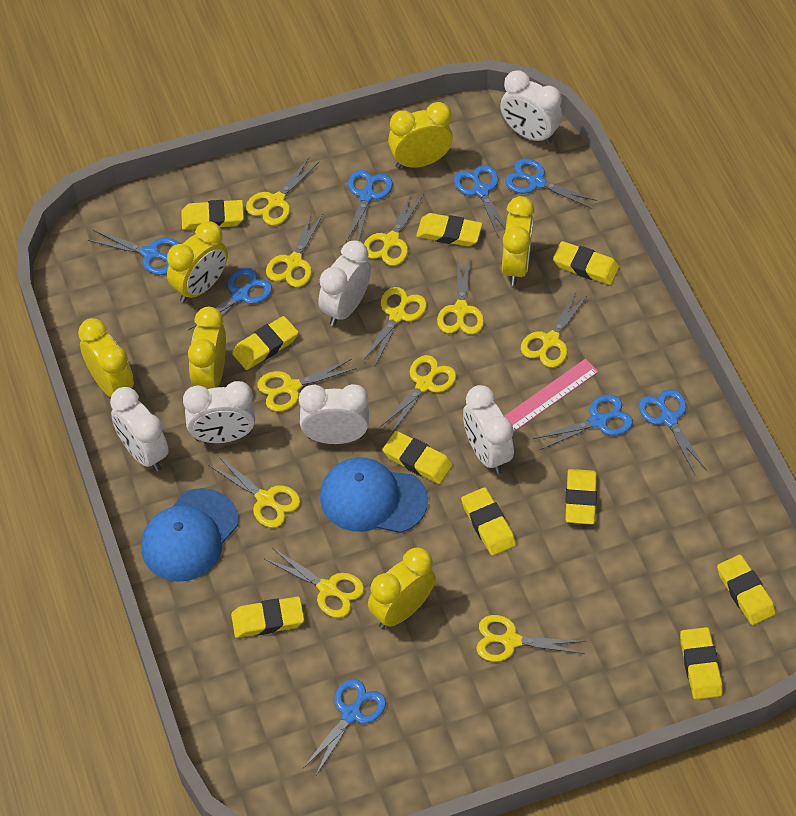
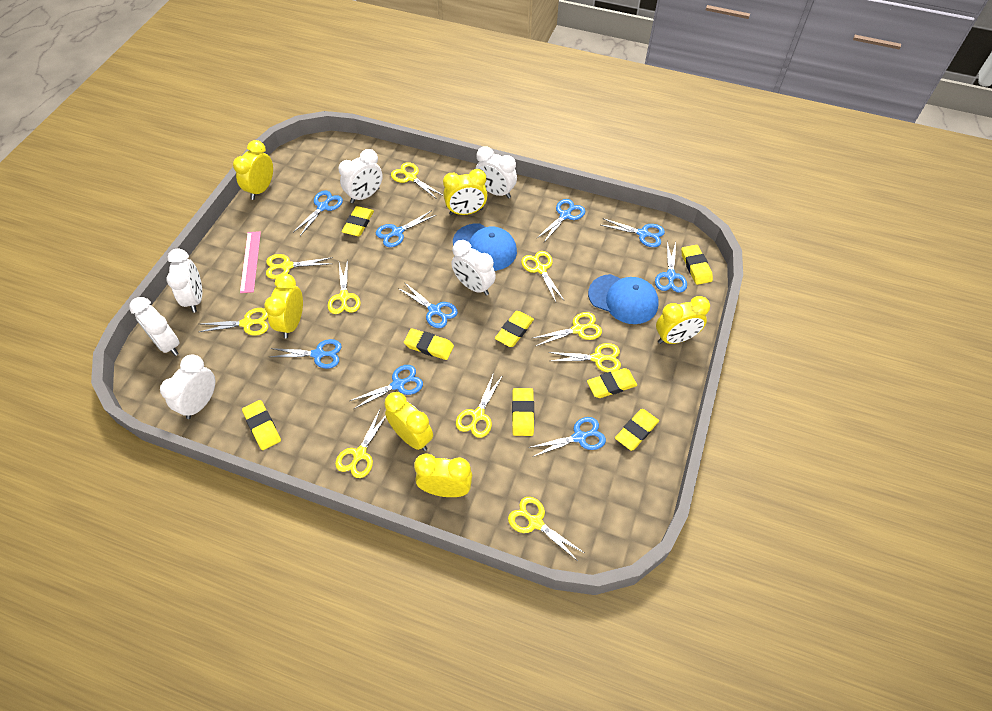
blue scissors: [88,230,180,275] [188,268,272,330] [303,679,386,777] [345,170,393,243] [454,165,506,238] [505,158,598,209] [533,395,633,450] [639,389,707,474] = 8 -> [270,339,342,369] [293,190,343,236] [350,365,423,409] [376,210,436,247] [398,282,458,328] [529,417,606,457] [537,199,585,242] [601,218,665,247] [655,242,687,293] = 9
yellow eraser: [181,200,244,230] [231,597,304,638] [232,316,298,370] [383,431,453,484] [416,213,482,247] [461,487,516,556] [553,241,619,285] [565,469,597,524] [680,627,723,700] [717,555,776,625] = 10 -> [242,400,281,450] [342,206,374,236] [404,328,454,360] [495,311,534,347] [512,388,534,436] [587,368,637,398] [615,409,659,451] [681,245,713,285] = 8
yellow scissors: [208,455,301,528] [246,158,320,226] [257,359,357,412] [265,548,364,618] [266,211,324,287] [362,287,427,367] [364,192,423,266] [380,355,456,434] [437,255,484,334] [476,615,586,662] [521,291,588,368] = 11 -> [199,308,268,336] [266,254,333,279] [328,260,361,314] [335,410,386,478] [391,162,442,199] [456,373,503,438] [508,497,584,561] [521,251,564,302] [534,312,602,346] [549,343,621,372] = 10

